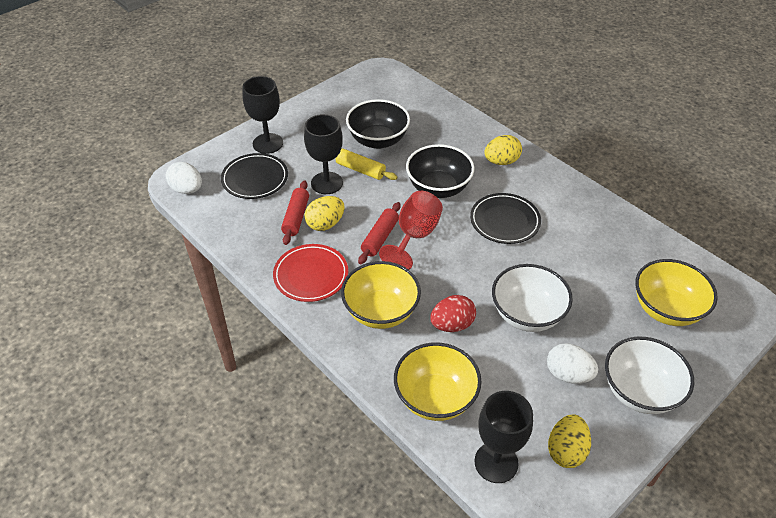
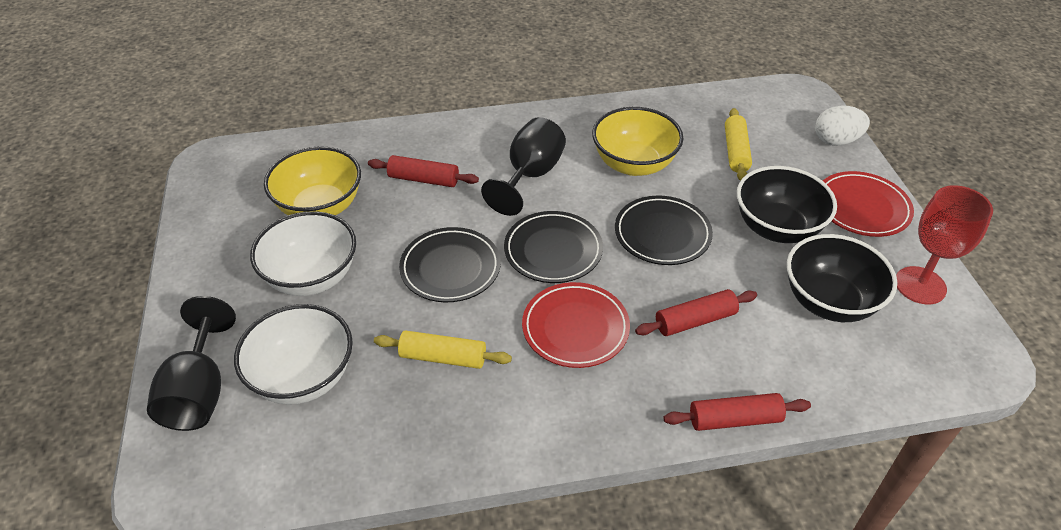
black goblet: [242,76,283,154] [304,114,343,194] [474,391,533,483] = 3 -> [147,296,236,431] [481,117,566,216] = 2
black plate: [221,153,288,199] [470,193,541,244] = 2 -> [399,227,501,302] [504,211,603,283] [615,195,713,265] = 3
red egg: [430,295,476,332] = 1 -> none = 0
red plate: [273,244,348,302] = 1 -> [522,282,630,368] [823,171,914,237] = 2
red rolling pin: [281,181,309,245] [358,202,401,264] = 2 -> [368,155,479,187] [635,289,757,336] [663,393,811,431] = 3
white egg: [166,162,202,194] [547,343,598,384] = 2 -> [815,106,870,146] = 1
yellow bowl: [341,261,421,329] [394,342,482,421] [635,259,718,326] = 3 -> [264,146,361,216] [592,107,683,176] = 2
yellow egg: [305,196,344,231] [485,135,522,165] [548,415,591,468] = 3 -> none = 0
yellow rolling pin: [336,148,398,180] = 1 -> [374,330,512,369] [725,108,752,181] = 2

